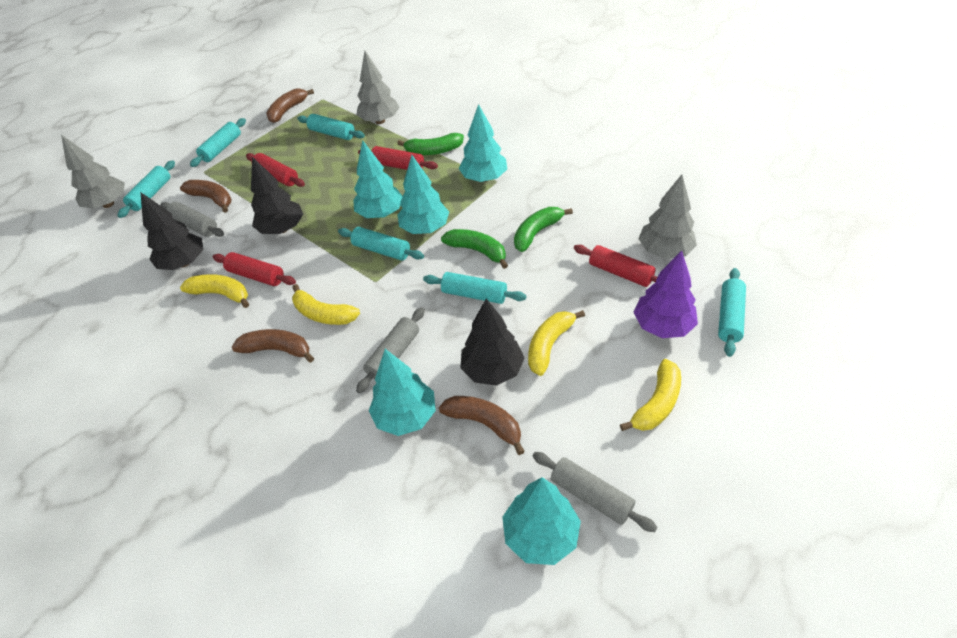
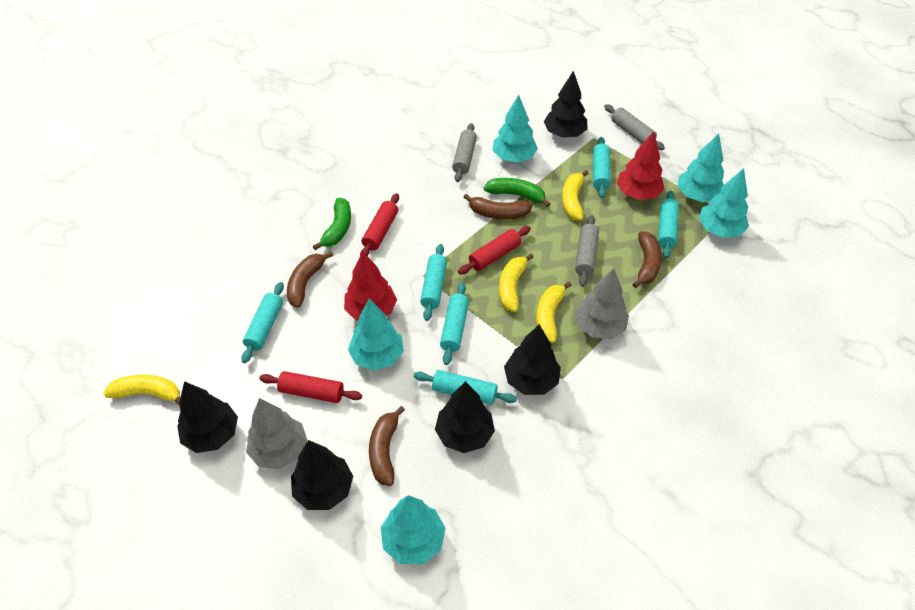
black tree: [140,192,203,270] [251,157,303,234] [460,299,524,386] = 3 -> [177,381,238,453] [291,440,353,510] [435,381,495,453] [504,324,561,395] [544,71,587,138] = 5
green banana: [397,133,464,155] [441,229,508,269] [514,207,573,252] = 3 -> [313,198,351,250] [484,178,550,207] = 2
grey tree: [61,135,125,208] [357,51,400,124] [639,174,697,259] = 3 -> [246,398,307,469] [575,268,629,339] = 2
purple tree: [633,251,698,338] = 1 -> none = 0
red rolling pin: [213,252,296,286] [246,153,305,187] [358,146,438,170] [574,245,657,287] = 4 -> [259,371,362,403] [360,193,399,256] [458,226,531,274] = 3
red tree: none = 0 -> [344,252,397,320] [617,131,665,200] = 2

